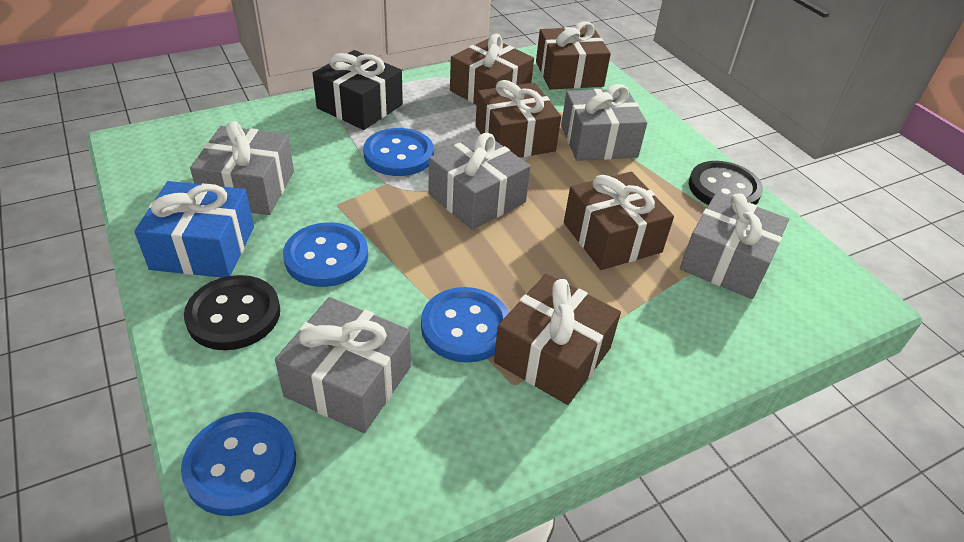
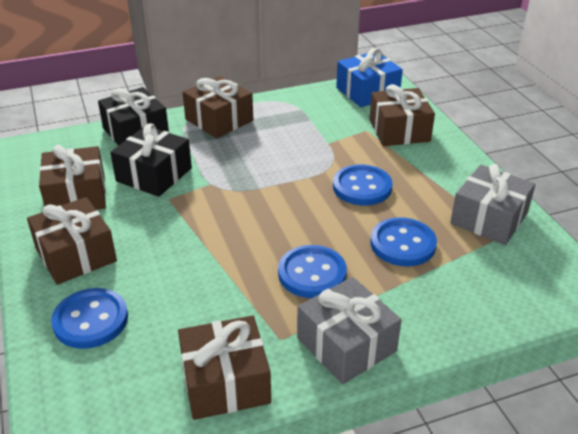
black button: [184,275,280,350] [689,161,763,205] = 2 -> none = 0
black gift: [312,50,403,130] = 1 -> [98,87,169,146] [110,123,192,197] = 2
grey gift: [190,121,294,215] [275,297,411,433] [429,133,531,230] [561,84,647,161] [680,192,789,299] = 5 -> [297,277,402,384] [450,164,536,245] = 2

